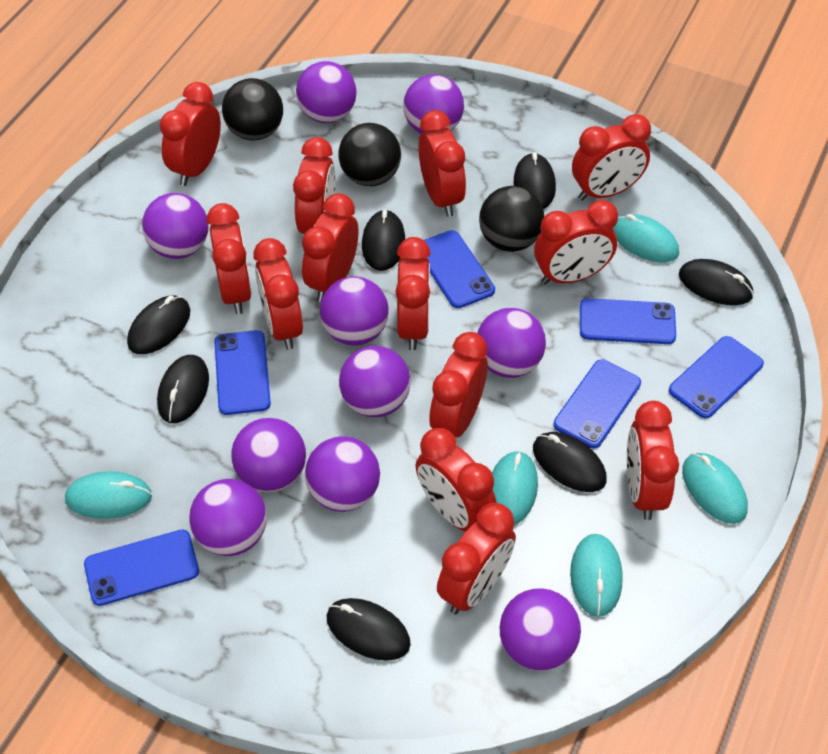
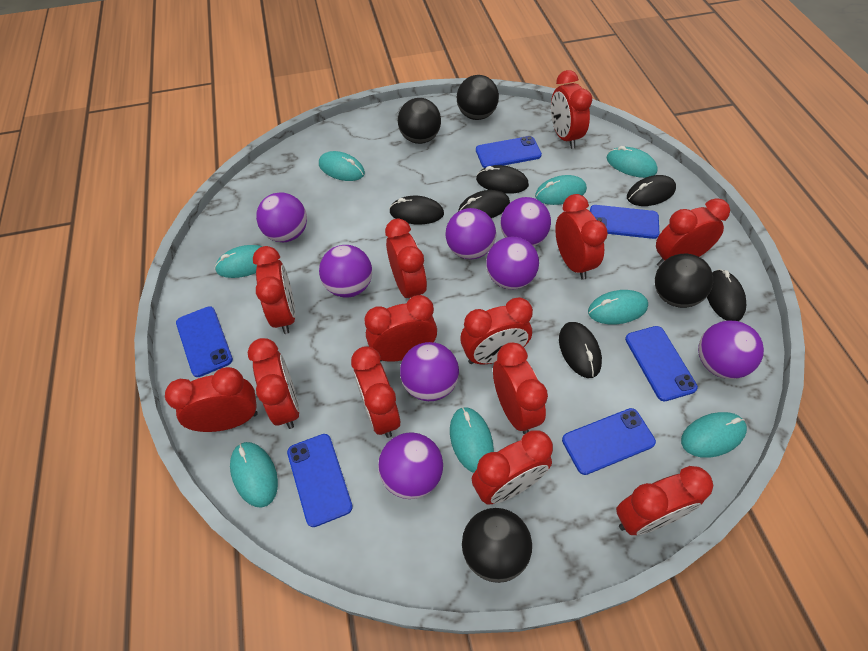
black ball: [222,78,283,140] [338,123,401,186] [479,186,544,252] = 3 -> [398,98,441,144] [457,75,499,120] [462,508,532,583] [655,254,713,308] = 4
black mouse: [127,296,190,354] [157,355,209,423] [326,598,411,661] [362,210,405,271] [514,152,556,209] [533,432,607,492] [679,259,754,305] = 7 -> [389,196,444,224] [458,190,510,218] [476,165,529,194] [559,322,602,378] [627,175,676,206] [707,269,746,321] = 6
purple ball: [142,193,208,259] [189,479,267,556] [231,418,306,492] [296,61,357,123] [305,436,380,512] [320,276,389,345] [339,346,411,417] [403,74,464,134] [477,308,546,378] [500,588,581,671] = 10 -> [256,192,307,243] [319,245,372,298] [378,432,443,499] [400,342,459,401] [445,208,496,259] [486,237,539,289] [500,197,551,246] [698,321,764,379] = 8
turquoise mouse: [65,471,152,519] [492,451,538,525] [570,534,623,617] [613,214,679,262] [682,453,748,524] = 5 -> [215,245,263,278] [230,442,278,508] [319,151,365,181] [450,407,494,473] [535,175,587,205] [588,290,648,324] [606,146,658,178] [681,412,747,458] = 8

